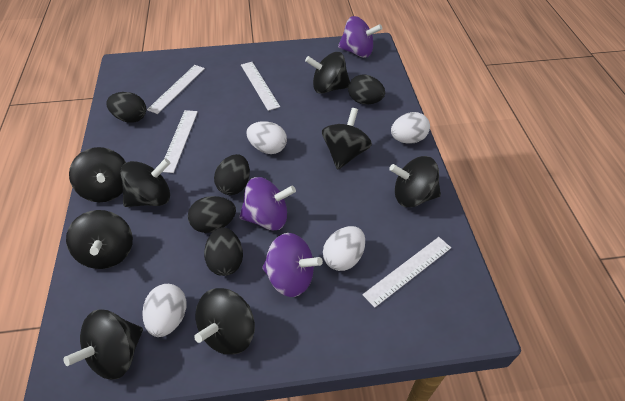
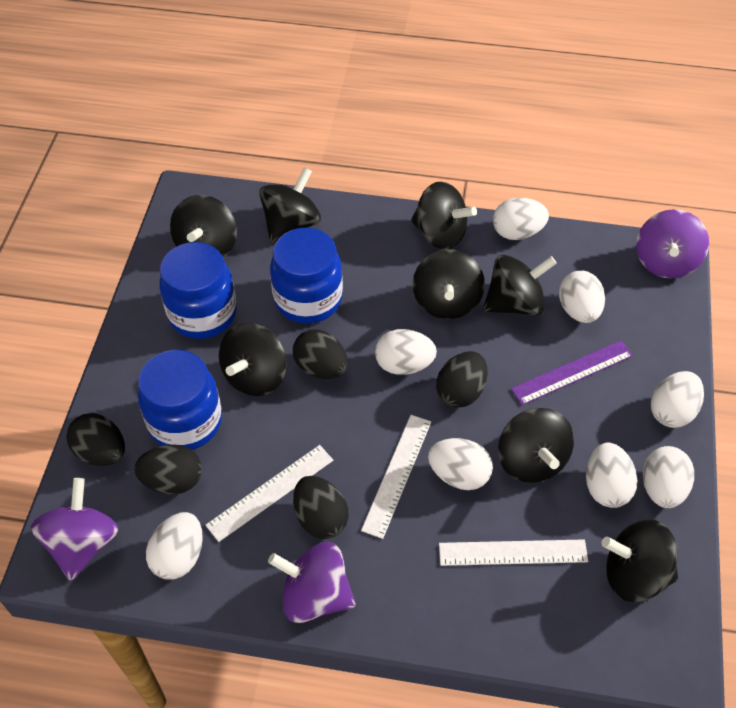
blue jar: none = 0 -> [138,350,222,450] [159,242,237,339] [270,228,343,324] = 3
purple ruler: none = 0 -> [511,340,633,405] = 1
white egg: [142,284,187,337] [246,121,287,154] [323,226,365,271] [391,112,430,143] = 4 -> [146,512,203,579] [375,329,437,375] [428,438,493,490] [493,198,549,240] [559,271,605,323] [586,443,637,508] [643,446,694,508] [651,371,704,428] = 8
white ruler: [147,65,205,114] [163,110,198,173] [241,62,280,111] [362,237,451,308] = 4 -> [205,445,333,542] [361,415,431,539] [439,539,588,566] = 3

